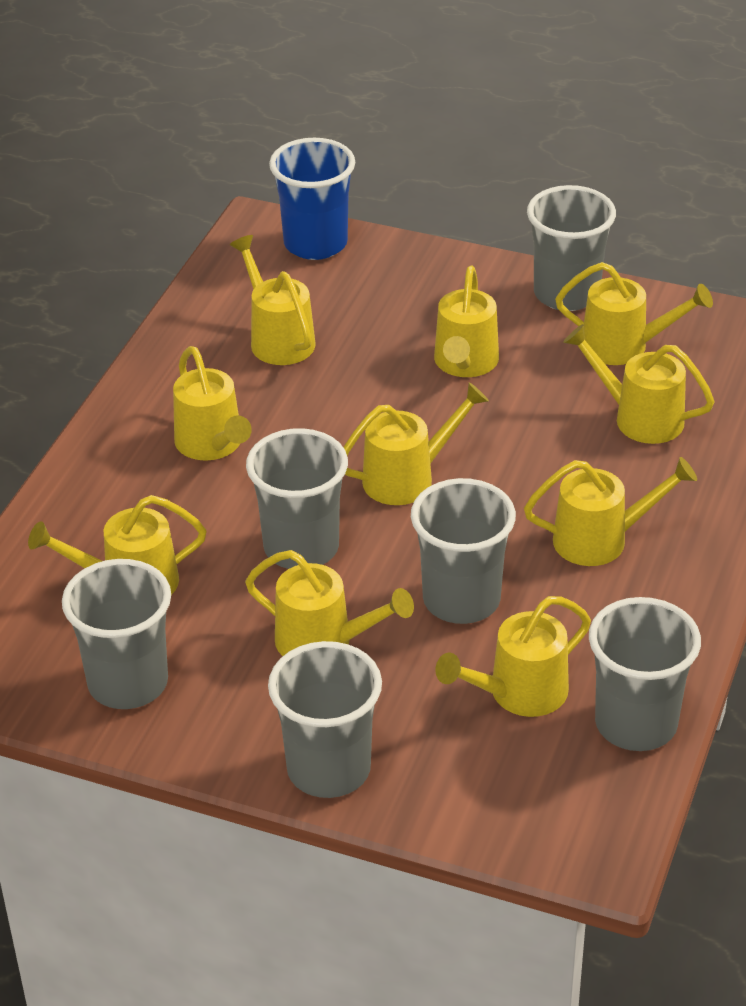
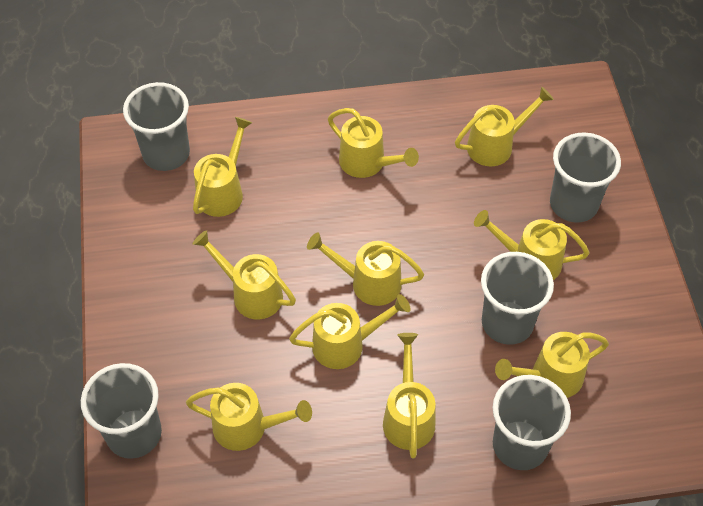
blue cup: [269,138,355,260] = 1 -> none = 0
grey cup: [62,559,171,709] [246,428,348,569] [268,641,382,798] [411,478,516,624] [527,185,616,311] [589,597,701,751] = 6 -> [81,363,162,459] [123,82,190,171] [481,252,554,345] [493,375,571,470] [550,132,621,223] = 5

